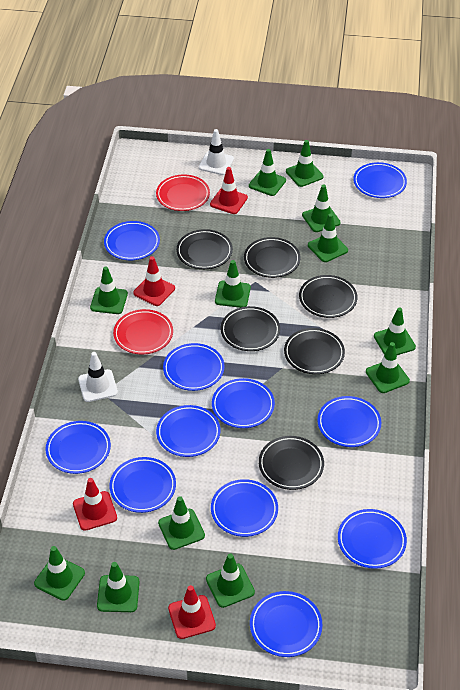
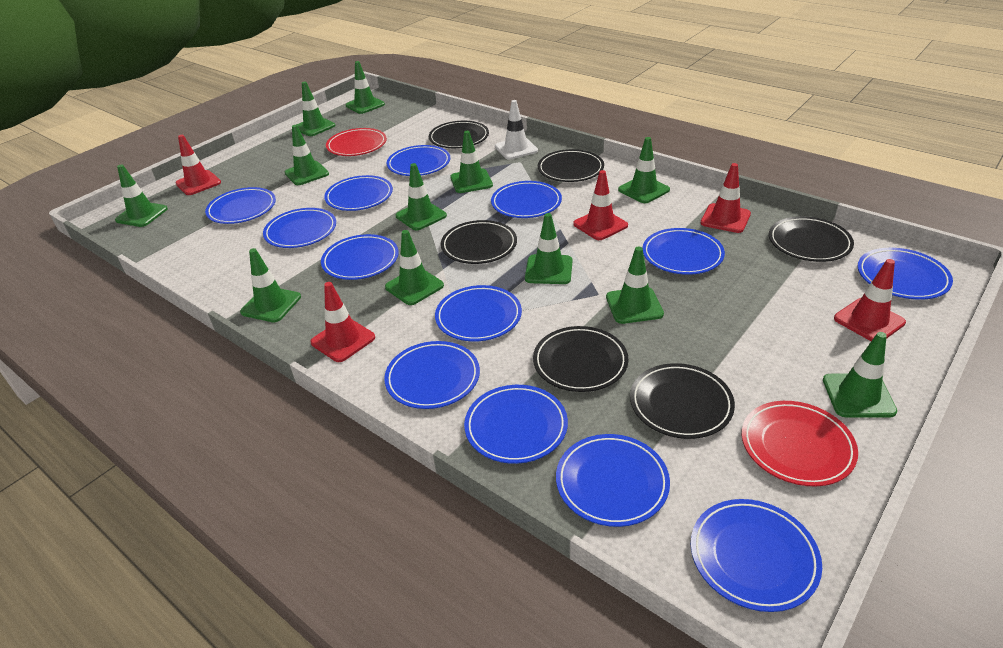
blue plate: [45,421,111,474] [104,221,160,260] [109,457,176,513] [156,405,220,457] [163,343,225,391] [211,479,278,537] [212,378,275,428] [250,591,322,657] [317,396,381,447] [338,509,407,569] [353,162,407,198] = 11 -> [205,187,276,224] [263,208,336,248] [321,234,399,280] [324,175,393,211] [384,341,480,409] [387,145,450,176] [435,285,522,342] [464,385,568,464] [491,181,562,218] [556,434,670,527] [643,228,725,275] [691,499,822,612] [858,248,953,300] = 13
red traffic cone: [73,478,117,531] [133,256,175,306] [168,585,216,639] [210,167,248,214] = 4 -> [175,135,221,195] [311,282,375,362] [573,170,628,240] [700,163,751,233] [834,259,906,341] = 5
white traffic cone: [78,352,118,402] [199,129,234,175] = 2 -> [495,100,538,160] = 1

